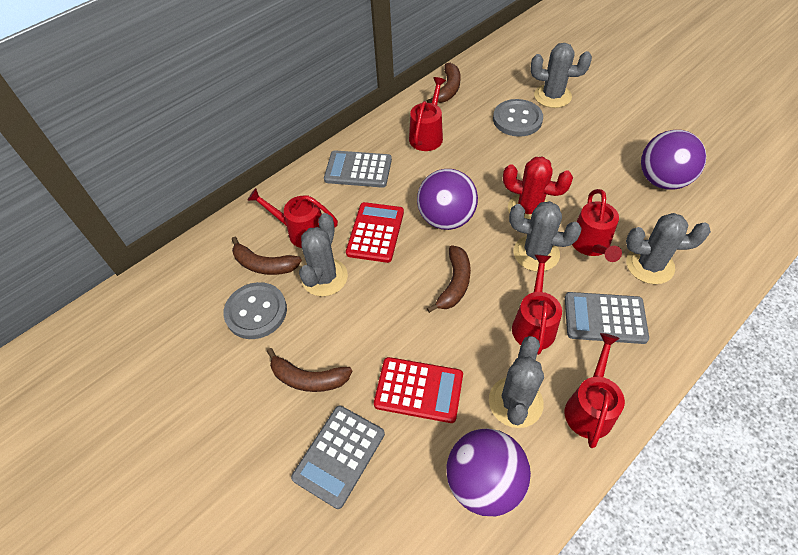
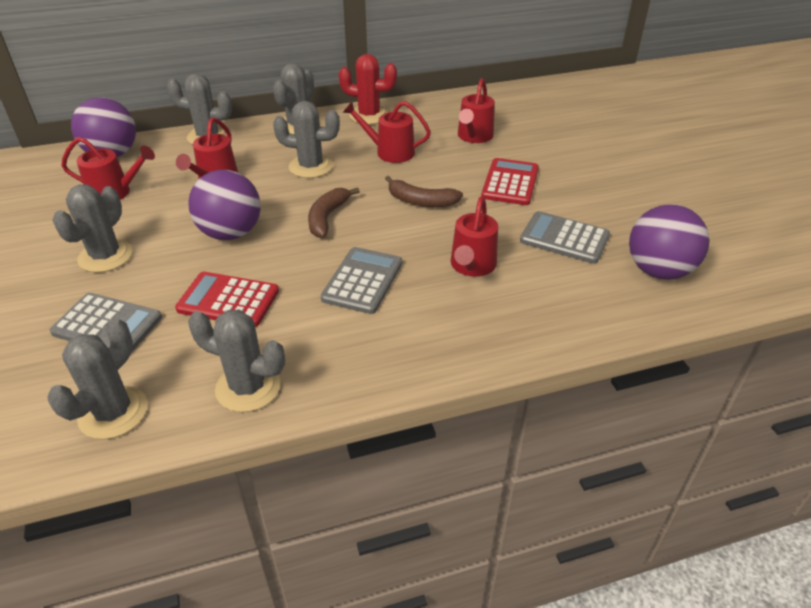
brown banana: [232,237,302,275] [267,348,352,392] [427,63,461,103] [427,245,471,313] = 4 -> [308,187,360,238] [385,176,463,207] = 2
grey button: [223,282,287,339] [493,99,543,137] = 2 -> none = 0
grey cactus: [299,213,348,297] [489,336,544,428] [509,201,581,271] [530,43,592,108] [626,213,711,284] = 5 -> [47,318,148,439] [52,185,133,273] [167,73,232,145] [188,310,285,412] [273,63,314,134] [273,101,340,178] = 6

